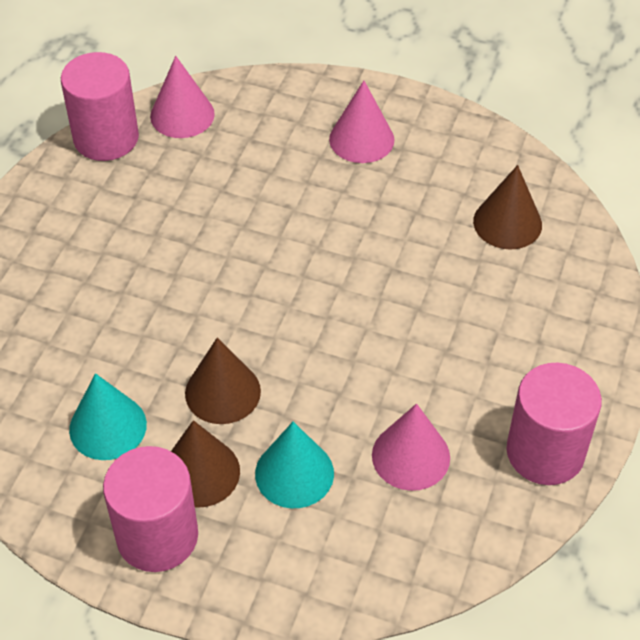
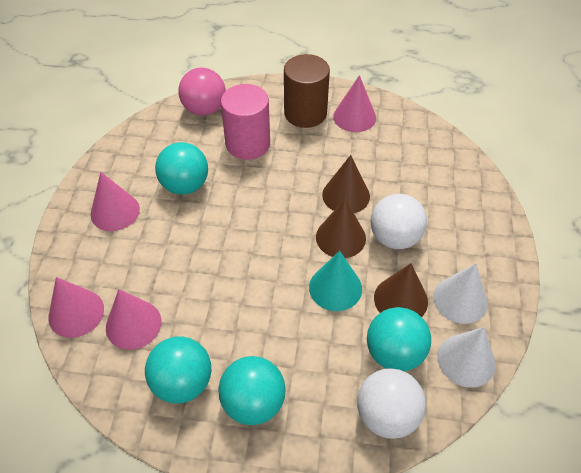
brown cylinder: none = 0 -> [284,54,330,128] = 1
pink ball: none = 0 -> [178,68,226,116] = 1
pink cone: [150,56,215,138] [329,81,395,163] [372,403,450,491] = 3 -> [48,277,104,338] [91,172,140,231] [106,289,161,350] [333,75,376,132] = 4
pink cylinder: [61,52,139,161] [103,446,198,572] [507,363,602,485] = 3 -> [221,84,270,160] = 1
turquoise ball: none = 0 -> [145,337,211,404] [155,142,208,195] [218,356,286,425] [367,307,431,371] = 4
turquoise cone: [69,373,147,460] [255,422,334,508] = 2 -> [309,251,362,311] = 1
white ball: none = 0 -> [357,368,426,439] [371,194,427,249] = 2
white cone: none = 0 -> [433,264,488,324] [438,327,496,388] = 2

